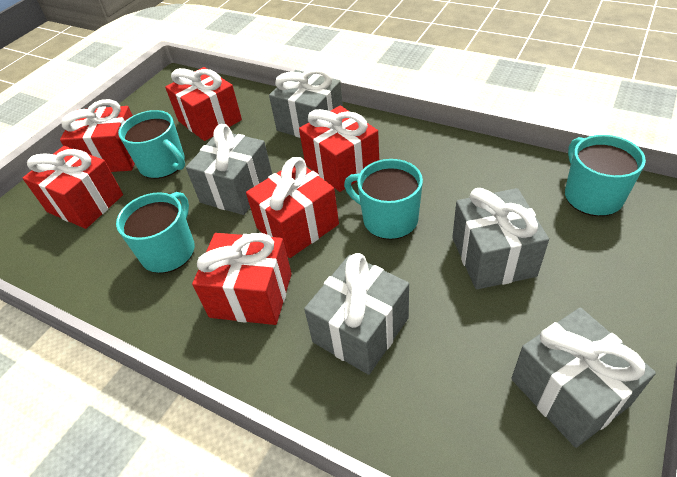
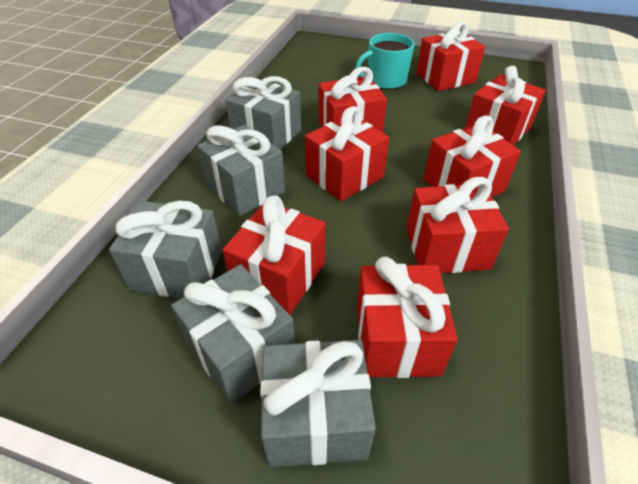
red gift: [23,146,123,229] [60,99,135,172] [165,67,242,141] [192,233,292,325] [246,157,339,258] [299,106,379,192] = 6 -> [222,195,325,315] [305,106,389,201] [319,67,387,133] [357,257,458,378] [406,177,509,273] [416,21,485,91] [424,116,521,197] [465,66,546,145] = 8
turquoise mug: [116,192,195,273] [118,110,185,179] [344,159,423,240] [565,135,646,216] = 4 -> [355,33,415,90] = 1

